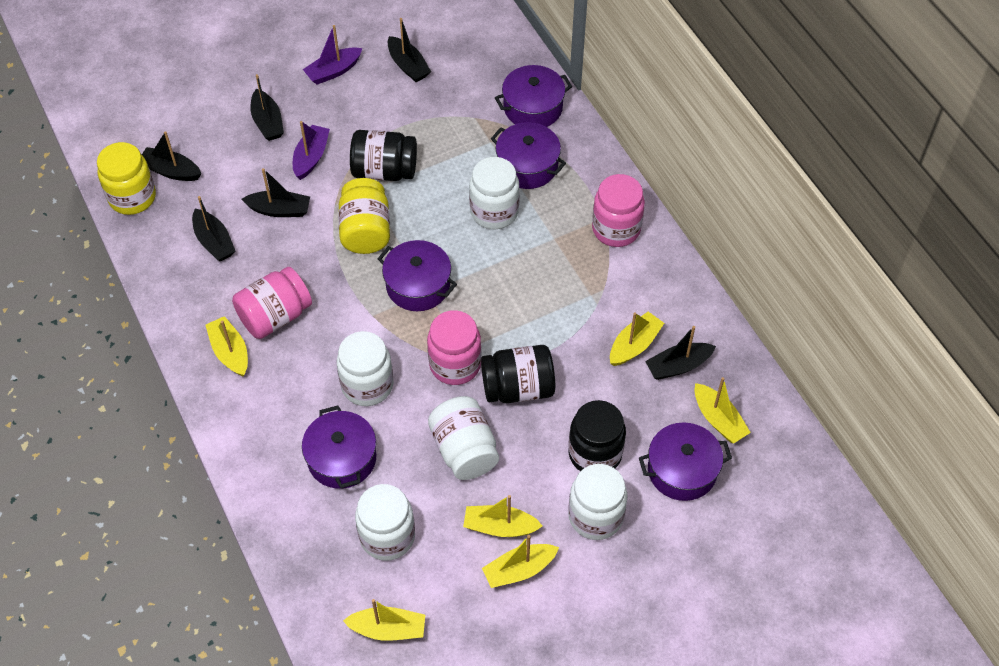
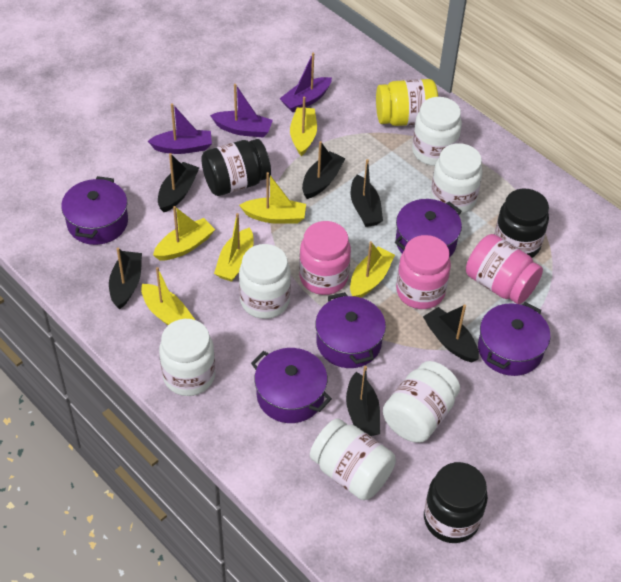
purple boat: [293,121,330,180] [303,25,363,84] = 2 -> [148,103,212,154] [210,84,273,137] [280,53,332,112] = 3
white jar: [337,331,393,406] [355,484,415,561] [428,396,499,480] [469,157,520,229] [568,464,628,540] = 5 -> [159,319,215,396] [239,244,291,319] [310,418,396,500] [383,361,460,443] [412,97,462,166] [431,143,483,214] = 6
yellow jar: [97,142,156,215] [338,178,390,254] = 2 -> [376,79,438,126] = 1

